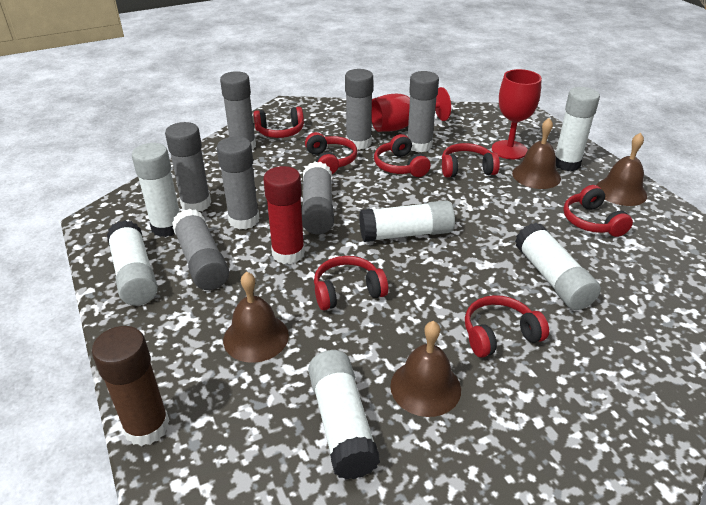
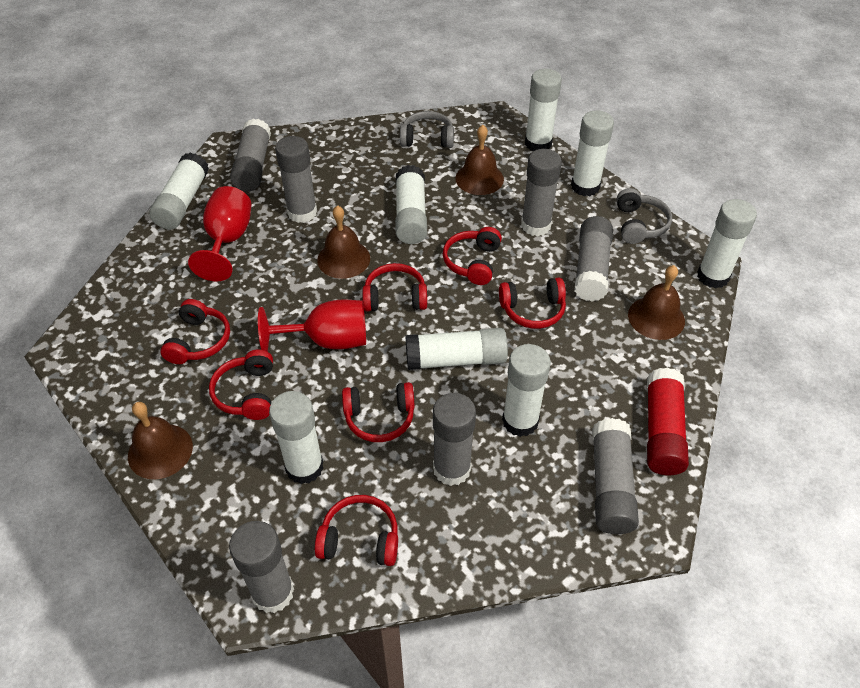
brown glue stick: [92,326,169,446] = 1 -> none = 0
grey headphones: none = 0 -> [400,111,454,148] [617,188,672,244] = 2
white glue stick: [107,220,158,306] [132,143,180,237] [308,350,380,480] [359,200,455,242] [515,222,601,310] [555,87,600,171] = 6 -> [149,153,209,230] [269,391,323,484] [396,165,427,244] [406,328,508,370] [502,344,551,437] [525,69,562,151] [571,110,614,196] [697,199,757,288] = 8

